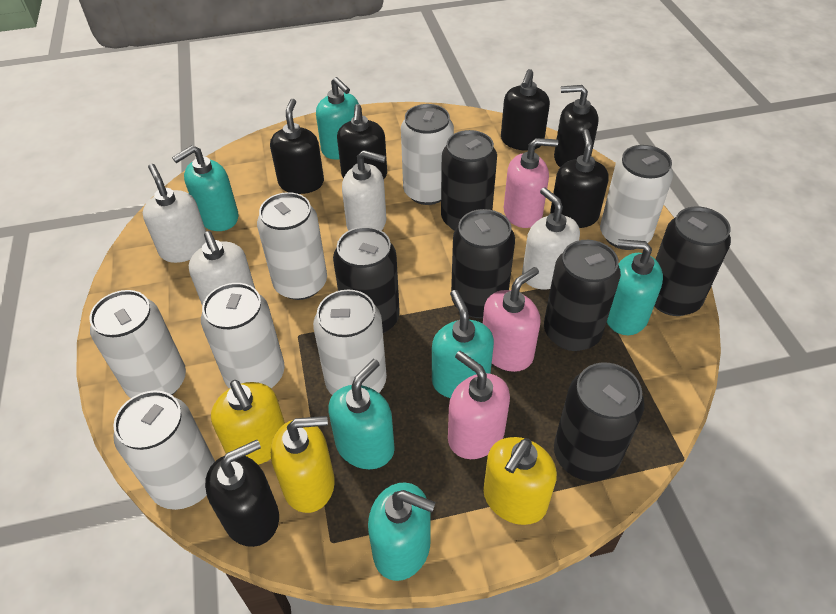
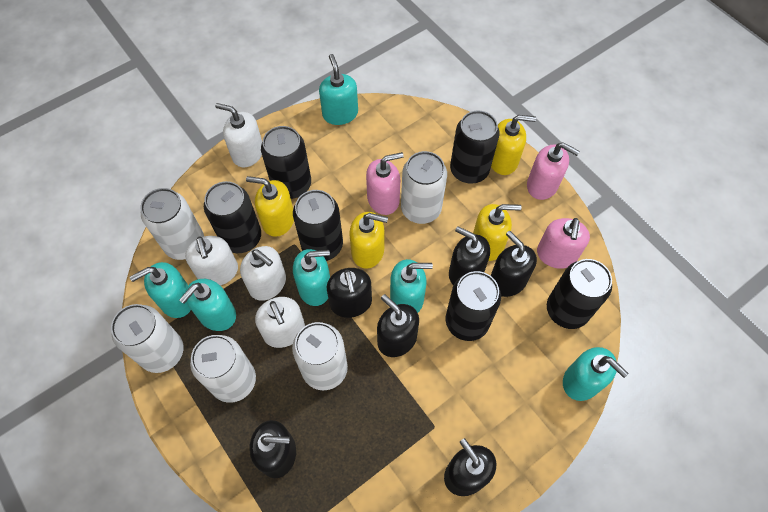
white can: [89,290,186,398] [113,391,215,510] [201,283,285,389] [257,192,327,300] [313,289,387,395] [401,104,454,205] [600,145,673,250] = 7 -> [111,304,184,373] [140,188,204,260] [190,335,256,403] [292,322,348,390] [401,151,447,224] = 5
yellow soap dispenser: [211,380,285,465] [271,416,335,513] [483,437,557,525] = 3 -> [246,176,294,237] [349,212,388,269] [473,204,522,261] [491,115,536,175] = 4

